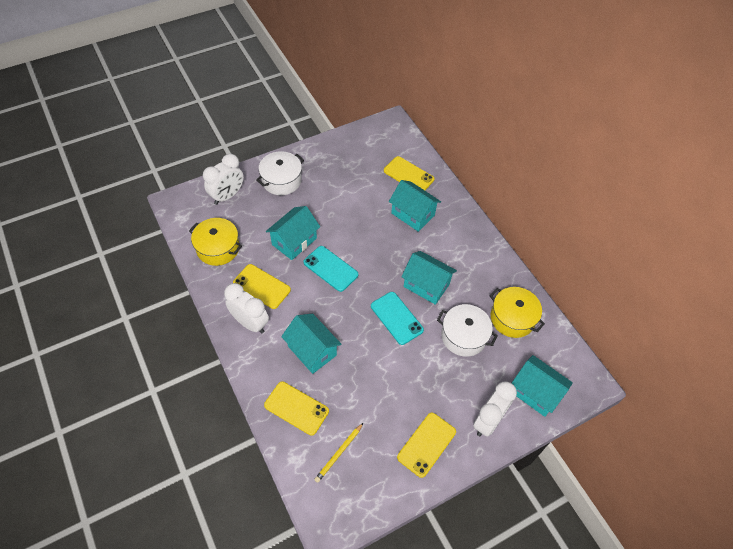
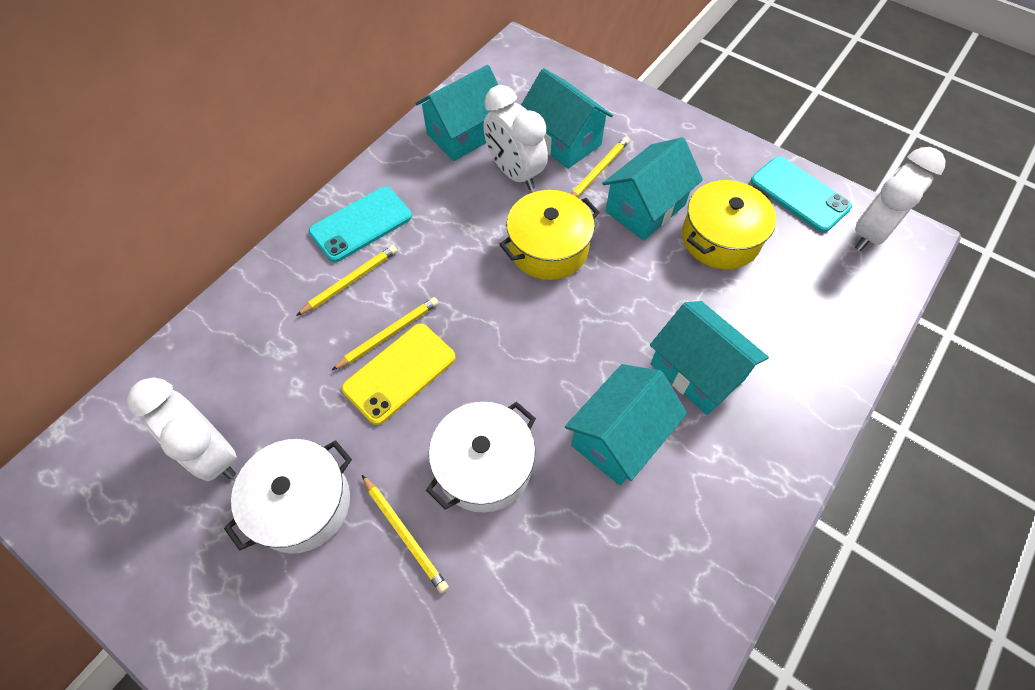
yellow pencil: [314,423,363,483] = 1 -> [296,245,397,316] [332,297,439,370] [362,475,449,594] [571,137,630,198] = 4
yellow phone: [233,264,291,309] [264,382,329,435] [384,156,434,190] [397,413,456,478] = 4 -> [342,323,456,425] = 1

